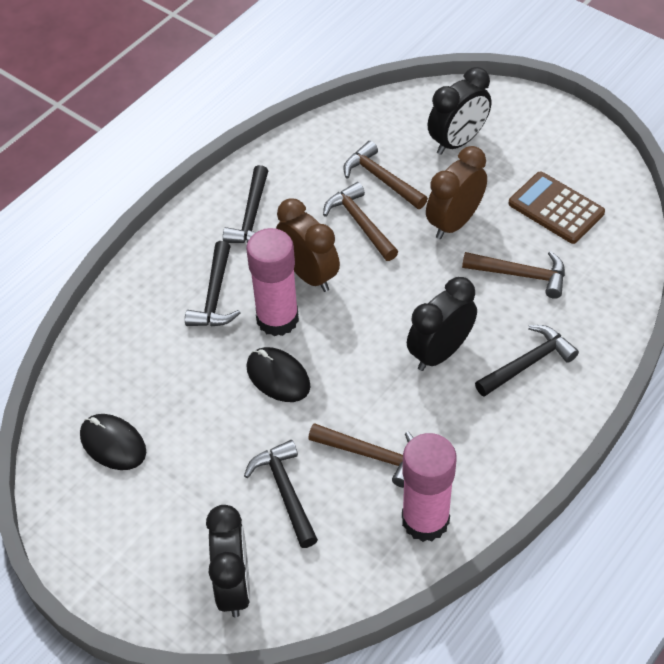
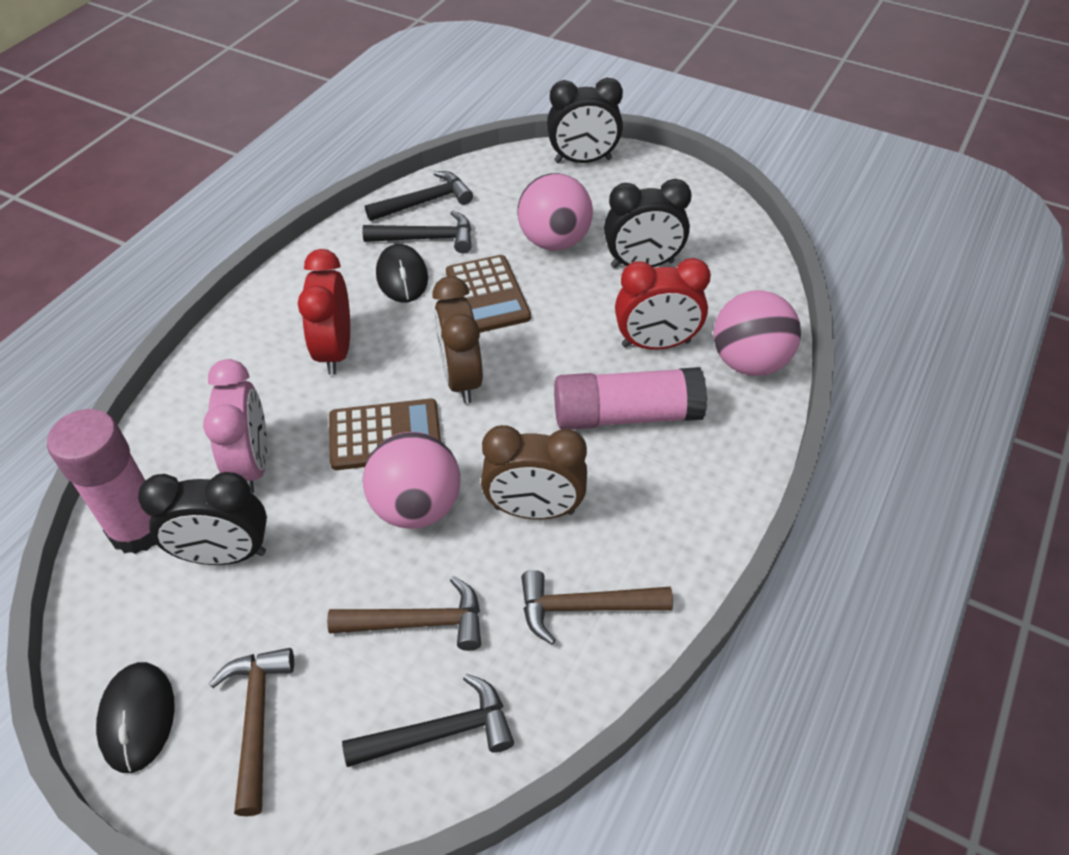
black hammer: [185,241,240,327] [223,165,268,243] [244,440,318,548] [475,325,579,397] = 4 -> [342,674,514,767] [362,211,471,253] [365,171,473,221] = 3
brown calculator: [508,172,605,244] = 1 -> [329,399,441,470] [446,255,531,333] = 2
brown hammer: [308,423,414,488] [323,182,398,261] [343,141,428,209] [462,251,565,299] = 4 -> [209,648,294,816] [327,576,481,651] [521,570,673,645] = 3
pink ball: none = 0 -> [363,432,460,529] [518,173,593,251] [713,290,801,376] = 3
pink clock: none = 0 -> [203,359,267,493] = 1
red clock: none = 0 -> [298,249,350,375] [615,258,711,350] = 2

